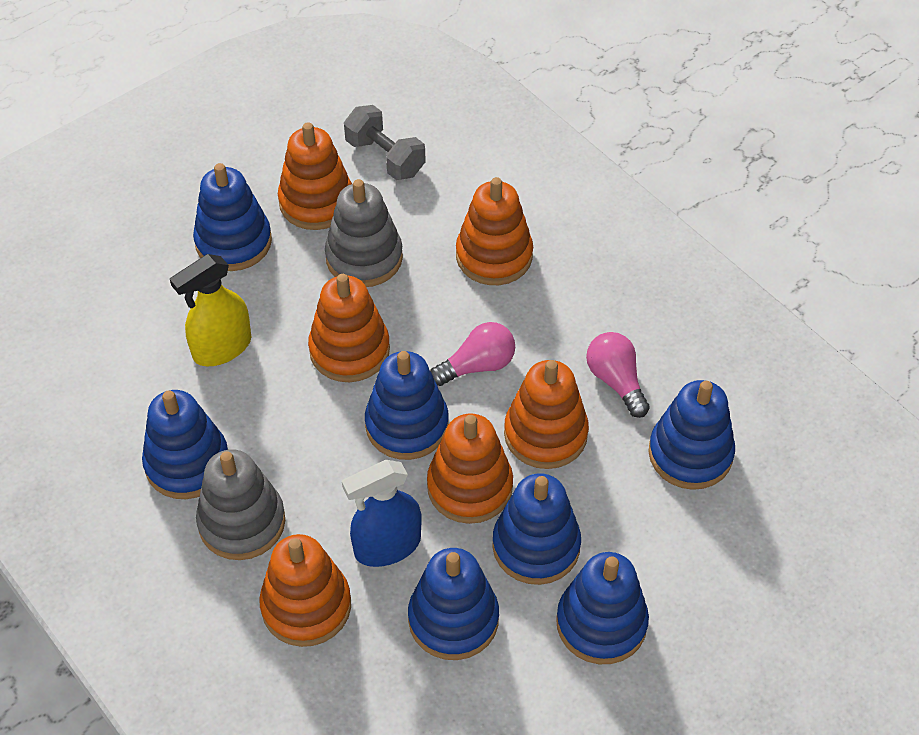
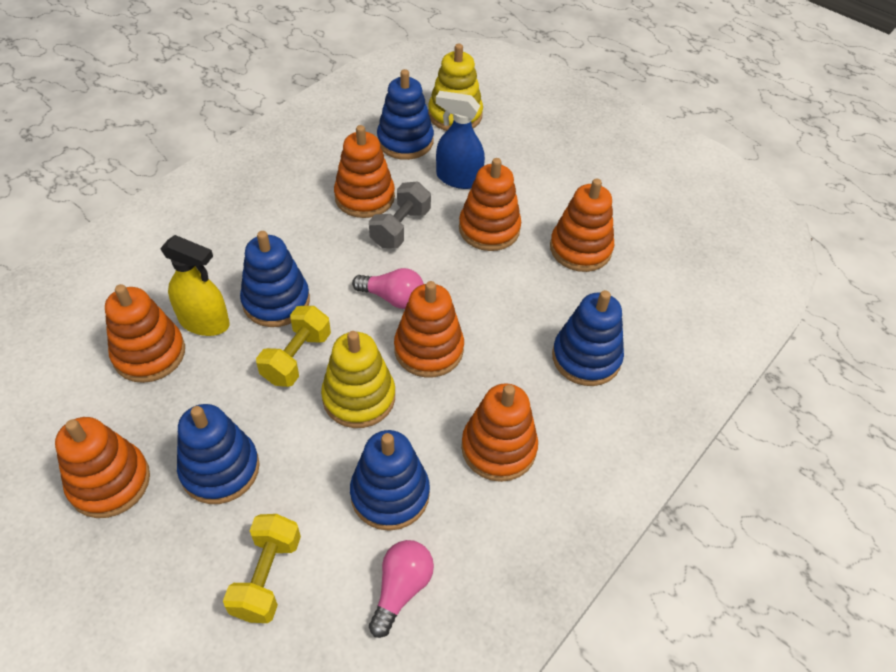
blue stacking toy: [142,390,228,499] [193,163,272,271] [365,351,449,460] [408,548,499,660] [492,473,581,585] [556,552,649,664] [648,380,735,490] = 7 -> [177,404,260,504] [240,231,310,327] [350,430,430,531] [377,69,434,160] [552,290,624,386] = 5
grey stacking toy: [196,449,285,560] [325,179,403,287] = 2 -> none = 0
orange stacking toy: [259,534,351,647] [278,122,352,230] [308,274,390,382] [427,413,513,524] [456,177,533,285] [504,360,589,469] = 6 -> [55,417,150,518] [105,284,185,383] [334,125,395,218] [394,281,464,378] [459,158,521,251] [461,383,538,482] [550,178,614,272] = 7
yellow dumbbell: none = 0 -> [223,514,301,623] [256,306,331,387] = 2
yellow stacking toy: none = 0 -> [321,331,395,428] [428,44,483,131] = 2

